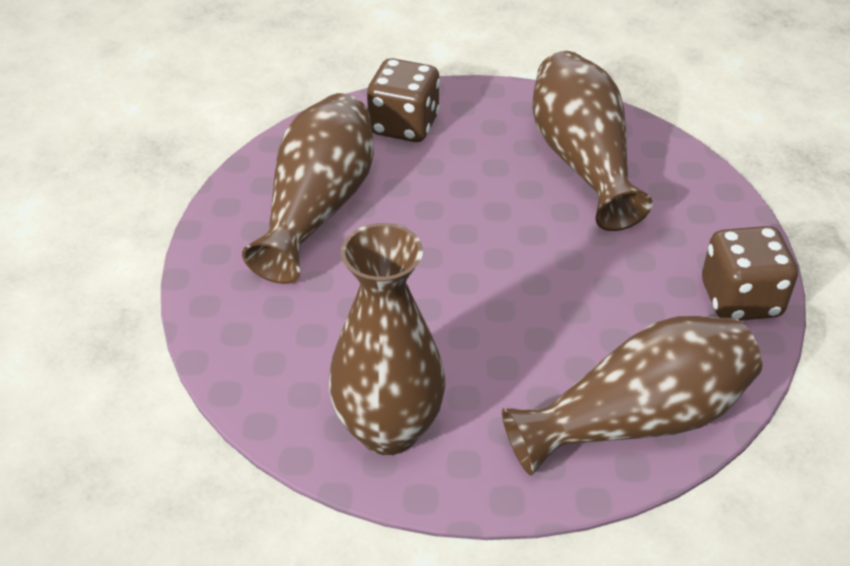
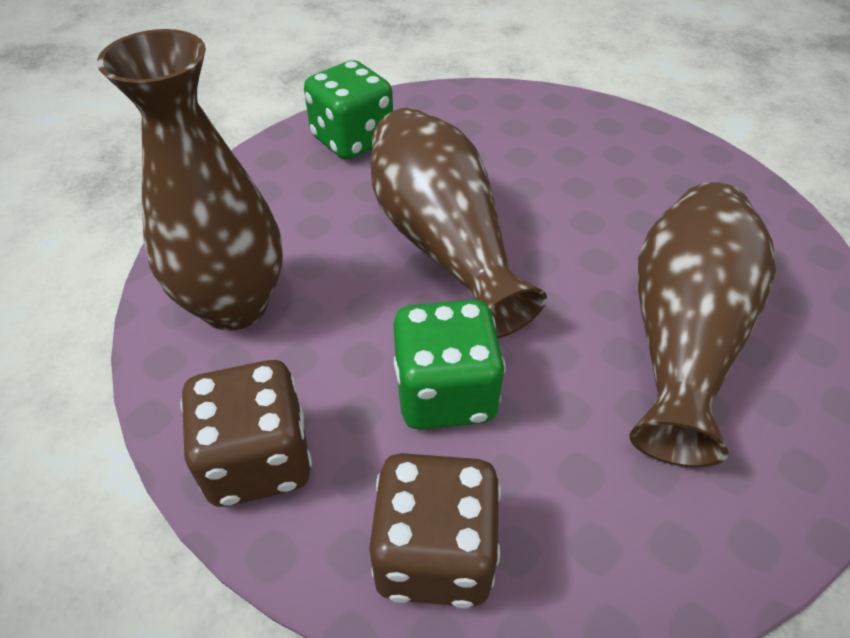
brown vase: [242,93,374,284] [328,223,445,455] [502,316,762,476] [532,51,653,231] = 4 -> [97,29,283,331] [371,108,547,338] [630,182,776,467] = 3
green dice: none = 0 -> [304,60,393,160] [393,300,506,430] = 2

